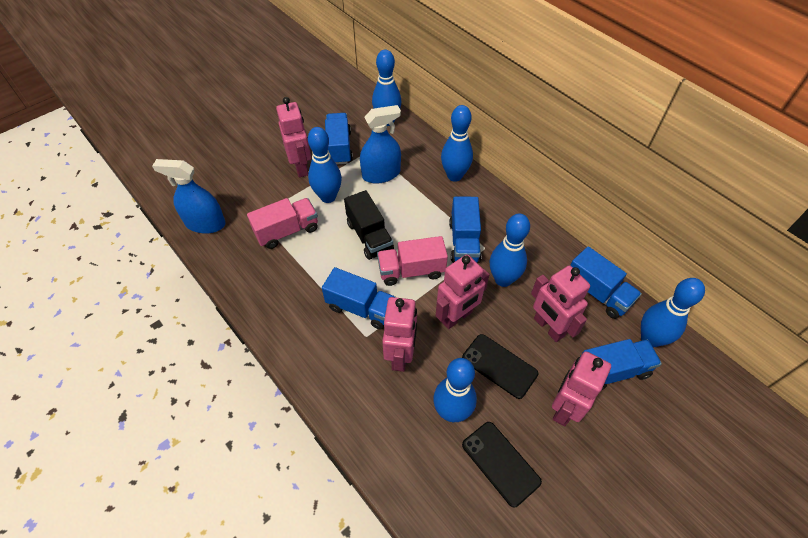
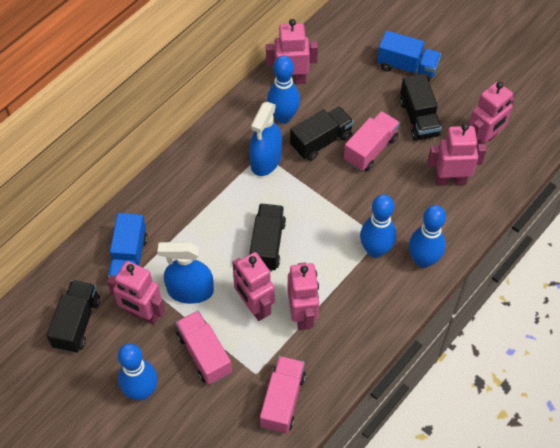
black phone: [462,334,538,399] [462,422,542,508] = 2 -> none = 0
black truck: [344,190,394,260] = 1 -> [47,280,100,353] [249,204,286,271] [290,106,354,161] [400,74,442,141] = 4
blue bowling pin: [308,127,342,203] [372,50,401,126] [433,358,477,422] [441,105,473,182] [489,213,530,287] [641,278,705,348] = 6 -> [118,343,158,400] [267,56,300,124] [360,194,396,258] [409,205,446,268] = 4
blue truck: [322,267,397,330] [325,113,353,165] [449,196,481,263] [570,246,642,319] [581,339,662,391] = 5 -> [108,213,148,279] [377,31,441,81] = 2
pink robot: [276,97,311,177] [382,297,417,372] [436,254,490,329] [531,265,590,342] [552,351,611,426] = 5 -> [107,261,165,325] [232,252,275,321] [266,19,318,84] [288,262,319,330] [428,123,486,186] [469,82,515,145] = 6
pink truck: [247,198,318,249] [377,236,448,286] = 2 -> [175,311,232,385] [260,356,306,434] [344,111,400,171] = 3

